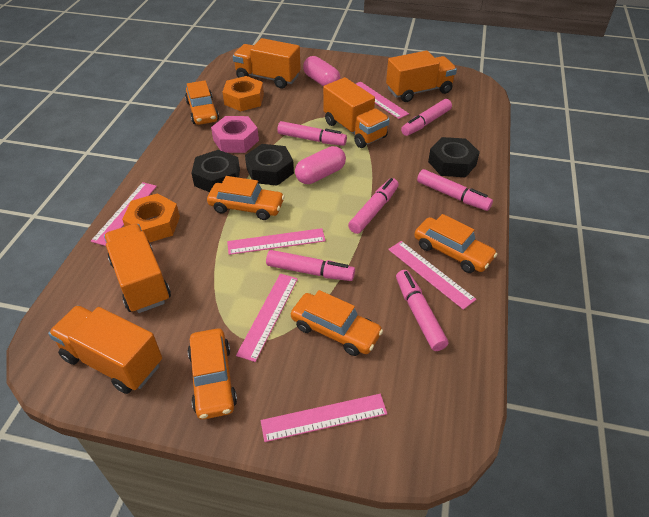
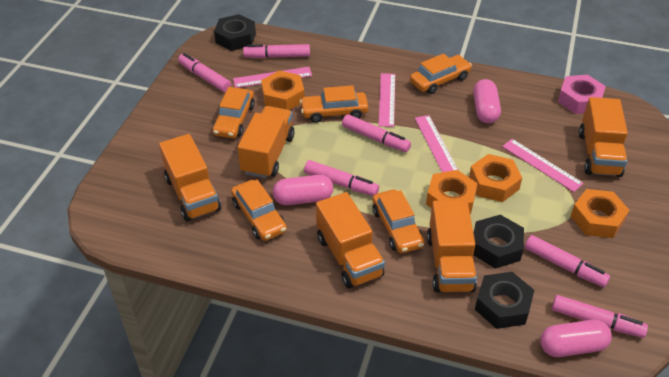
orange nut: [122,193,180,243] [223,76,264,111] = 2 -> [261,71,304,110] [426,170,478,214] [469,154,522,202] [571,189,630,238] = 4
pink capsule: [295,146,346,184] [303,56,340,87] = 2 -> [273,175,333,205] [473,79,501,123] [540,320,612,357] = 3
pink ruler: [91,182,157,246] [227,228,326,255] [236,274,298,362] [261,394,387,442] [356,82,409,119] [388,241,476,310] = 6 -> [233,67,312,88] [378,73,395,127] [415,115,458,172] [502,139,584,192] = 4

